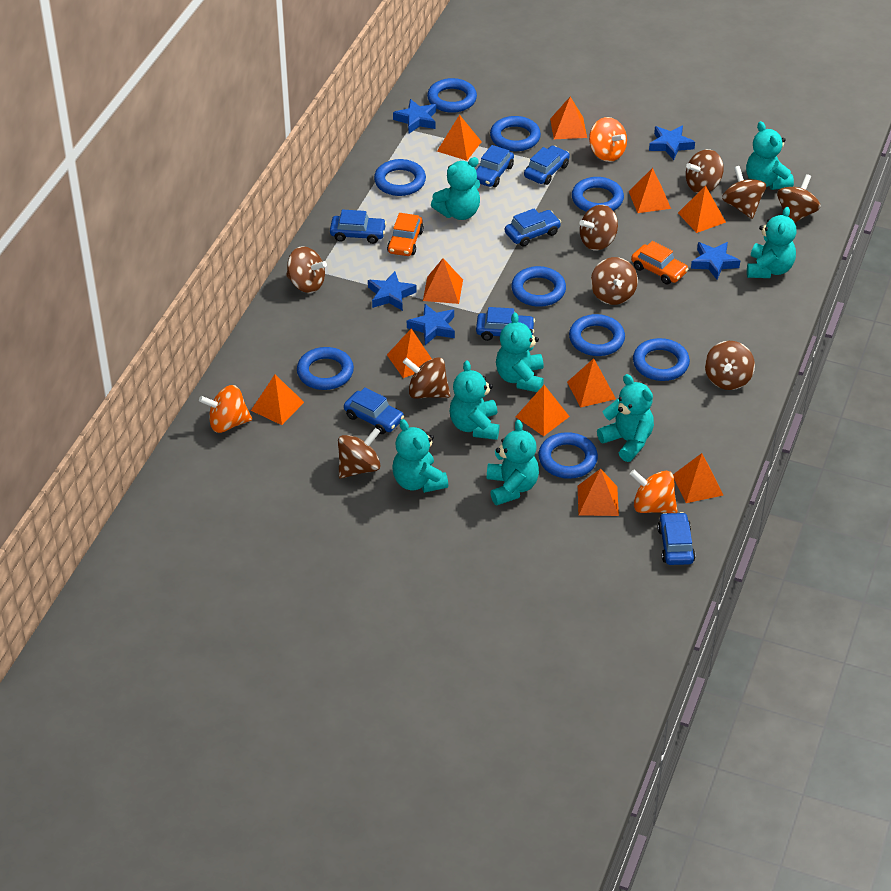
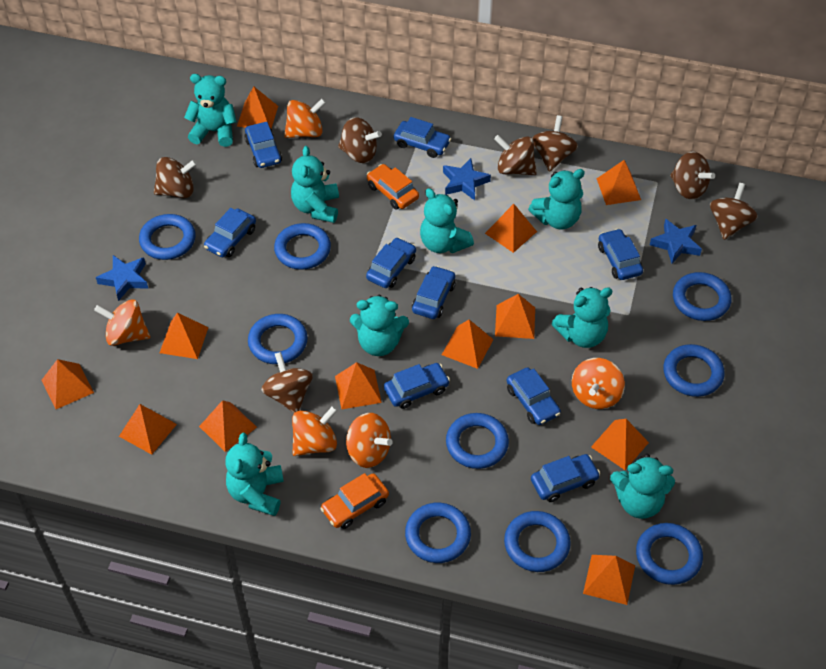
blue car: [330,209,387,244] [344,387,404,434] [476,145,514,187] [476,307,535,341] [505,209,561,247] [524,146,570,185] [658,512,696,565] = 7 -> [204,208,256,257] [244,122,282,168] [366,237,416,288] [384,363,450,409] [394,117,451,158] [412,266,456,319] [507,367,561,425] [531,454,600,502] [598,229,643,280] = 9
blue star: [368,271,417,311] [393,99,436,133] [407,304,455,345] [649,125,695,160] [691,242,740,279] = 5 -> [96,255,148,301] [443,158,491,201] [650,219,702,264] = 3
brown spinning top: [286,246,327,293] [338,428,381,479] [403,357,451,399] [579,205,618,251] [591,257,638,305] [686,149,724,193] [705,341,755,390] [722,166,766,219] [777,174,821,223] = 9 -> [154,157,197,198] [261,352,313,413] [338,117,382,163] [494,135,537,175] [532,115,578,172] [670,152,715,199] [710,183,758,240] = 7
orange pyramid: [251,375,304,425] [387,329,432,378] [423,258,463,304] [437,115,482,161] [516,385,570,436] [550,97,587,139] [567,358,616,408] [578,469,619,516] [629,168,671,213] [673,453,723,503] [678,185,726,233] = 11 -> [42,359,94,409] [119,404,177,455] [160,312,208,359] [199,400,257,452] [237,86,278,128] [335,362,382,409] [442,320,494,369] [485,204,537,253] [495,294,535,339] [583,555,635,605] [591,419,649,470] [597,160,641,205] = 12
orange spinning top: [199,385,252,433] [589,117,627,162] [630,470,677,513] = 3 -> [94,299,150,346] [284,98,326,138] [292,406,338,456] [346,413,392,468] [572,358,625,409] = 5

